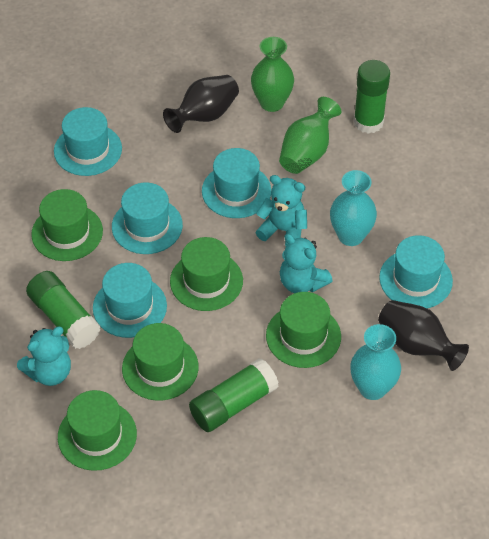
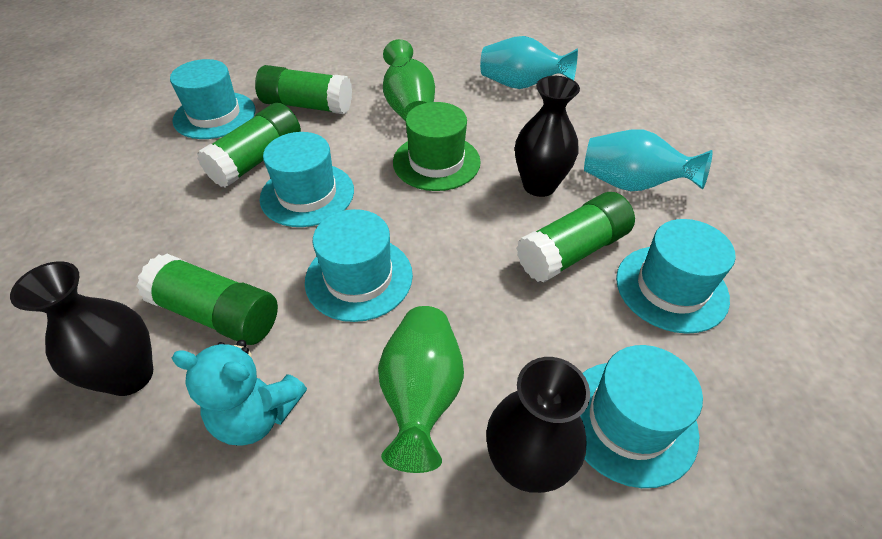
black vase: [163,75,239,133] [378,300,469,371] = 2 -> [10,261,153,396] [486,357,590,493] [515,76,580,197] = 3
green glue stick: [26,271,100,349] [189,358,279,432] [353,60,390,134] = 3 -> [137,254,278,345] [197,103,301,188] [255,65,352,114] [516,192,635,283] = 4
green hat: [31,189,103,261] [58,390,137,471] [122,323,198,401] [170,237,243,311] [266,292,341,368] = 5 -> [393,102,481,191] = 1
turquoise teddy bear: [17,327,71,386] [255,175,307,246] [280,234,333,293] = 3 -> [172,340,307,446] = 1

